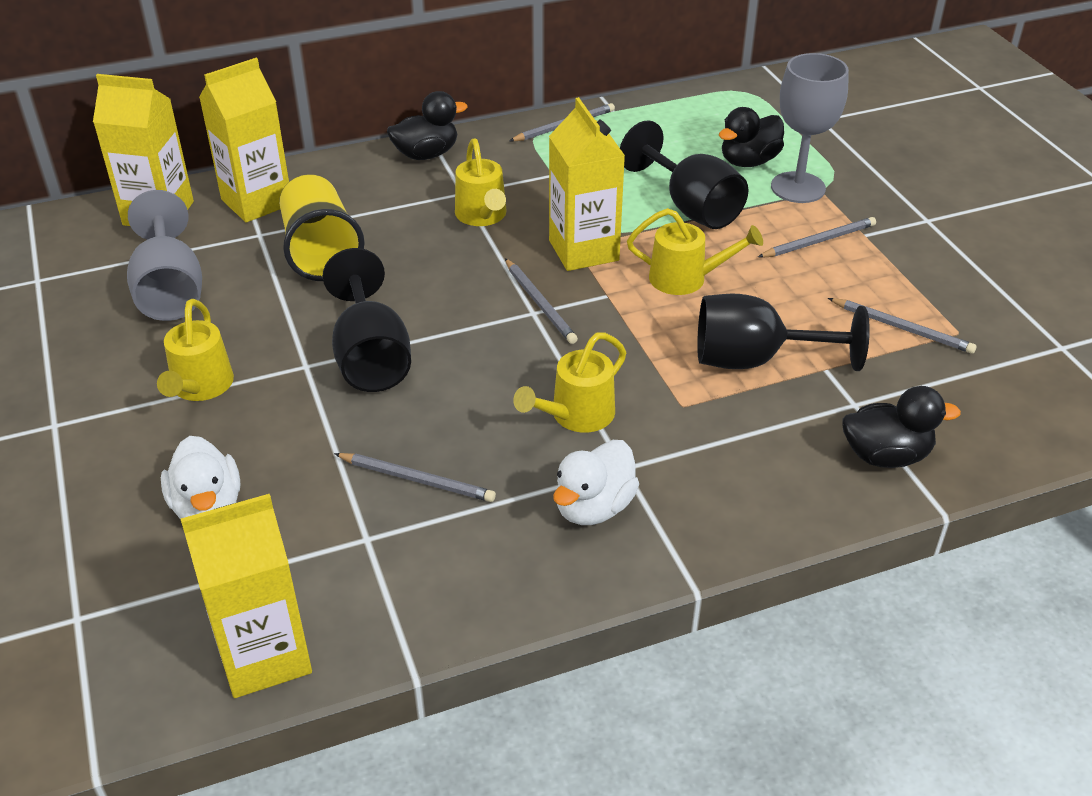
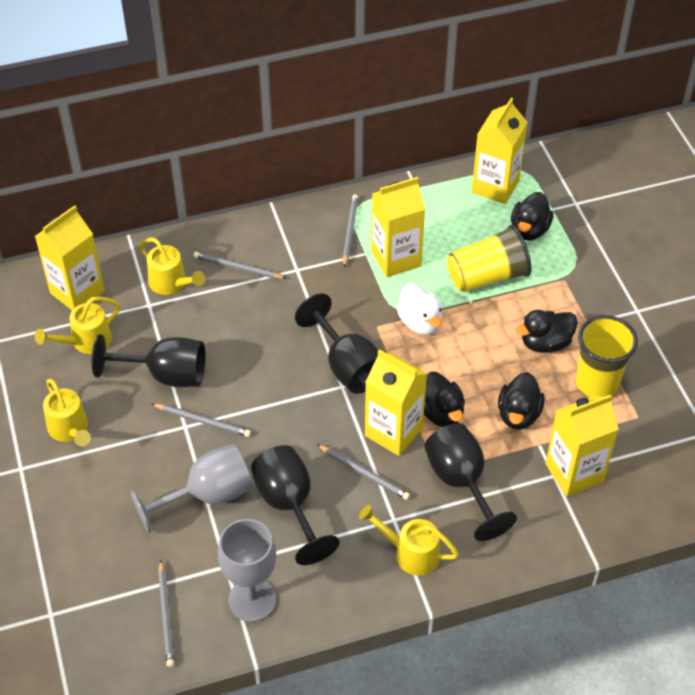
black duck: [387,91,468,160] [719,107,784,167] [842,386,961,468] = 3 -> [424,371,465,427] [498,372,545,430] [511,192,553,241] [516,310,578,353] = 4
black goblet: [323,248,411,392] [620,120,748,229] [697,294,870,371] = 3 -> [92,335,205,387] [251,445,340,565] [295,293,378,394] [424,423,517,541] = 4
white duck: [161,436,240,519] [553,440,639,525] = 2 -> [396,283,443,335] = 1
yellow carton: [93,74,194,226] [181,494,312,698] [199,58,289,223] [549,97,625,271] = 4 -> [35,205,105,310] [365,349,427,456] [371,177,425,277] [472,98,528,204] [546,394,619,497] = 5
yellow cup: [279,174,365,281] = 1 -> [447,225,531,292] [575,315,638,398] = 2

